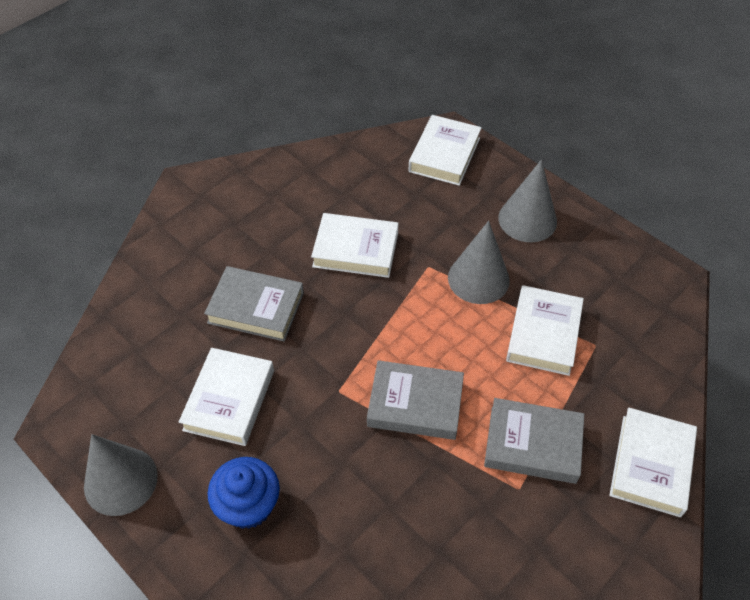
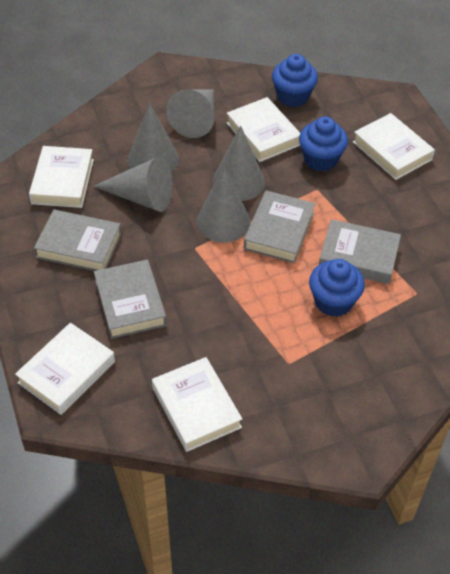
blue cupcake: [208,457,280,529] = 1 -> [272,54,318,107] [299,116,348,171] [309,259,365,317] = 3
grey book: [204,266,304,342] [367,360,464,440] [484,398,584,484] = 3 -> [34,210,122,271] [94,260,167,339] [244,191,316,263] [319,219,401,284] = 4
grey cone: [84,434,158,516] [448,221,510,304] [498,160,557,242] = 3 -> [93,157,173,212] [127,103,179,172] [166,89,215,138] [196,166,251,243] [212,126,265,201] = 5

